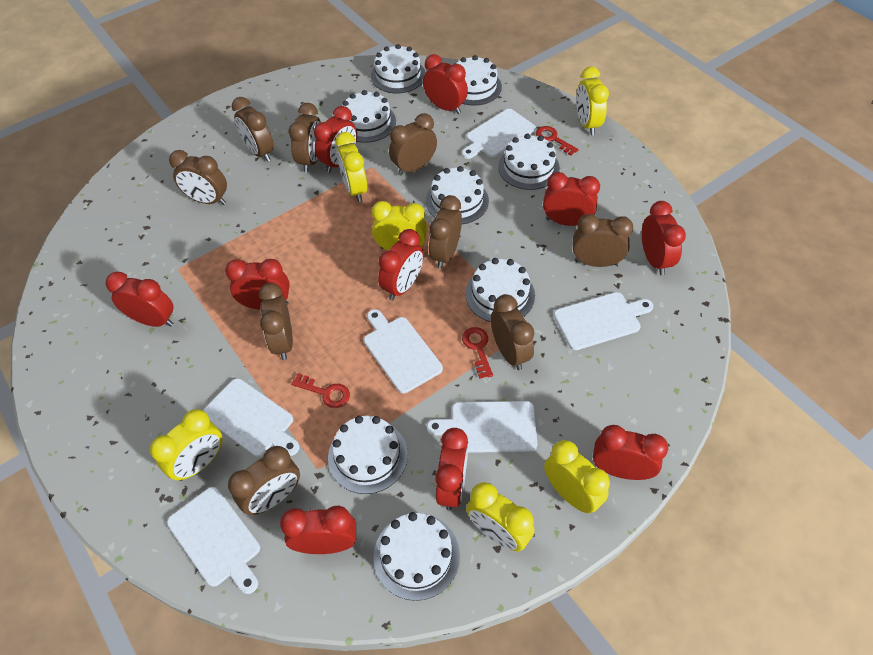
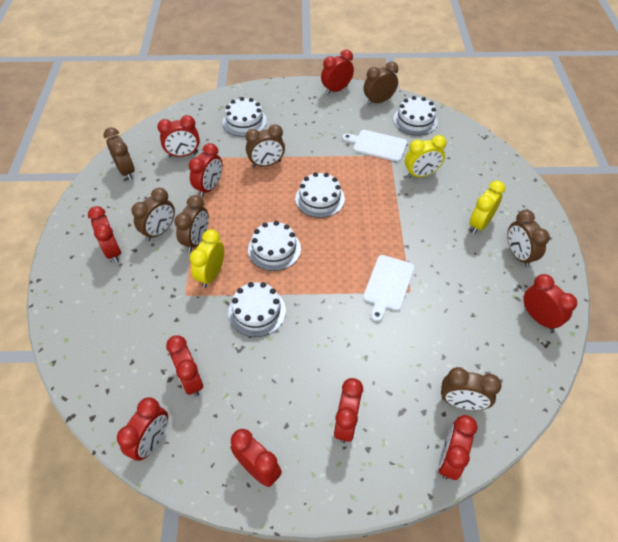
brown clock: [169,150,227,205] [228,446,300,515] [232,97,274,162] [259,283,293,360] [289,103,321,172] [389,113,437,176] [429,195,462,269] [491,294,534,370] [573,214,633,267] = 9 -> [104,127,135,180] [131,188,175,241] [175,195,209,252] [245,124,285,167] [364,62,398,105] [441,367,501,410] [507,210,550,268] = 7
red key: [291,373,350,408] [462,327,493,379] [536,126,579,156] = 3 -> none = 0
white cake: [328,416,408,494] [342,90,396,143] [371,44,426,93] [373,512,460,601] [426,166,489,224] [455,55,502,106] [465,258,535,322] [498,134,560,190] = 8 -> [223,97,267,137] [228,282,286,337] [248,221,301,271] [295,172,345,218] [393,96,438,136] = 5
white cutting board: [167,487,260,594] [203,378,299,457] [364,309,443,393] [427,401,537,453] [462,109,536,159] [554,292,653,350] = 6 -> [342,130,407,162] [363,255,414,322] = 2
yellow clock: [150,409,222,481] [335,132,367,202] [372,201,427,251] [466,482,534,552] [544,440,610,513] [576,67,609,135] = 6 -> [190,229,224,288] [405,135,447,178] [469,180,505,234] = 3

